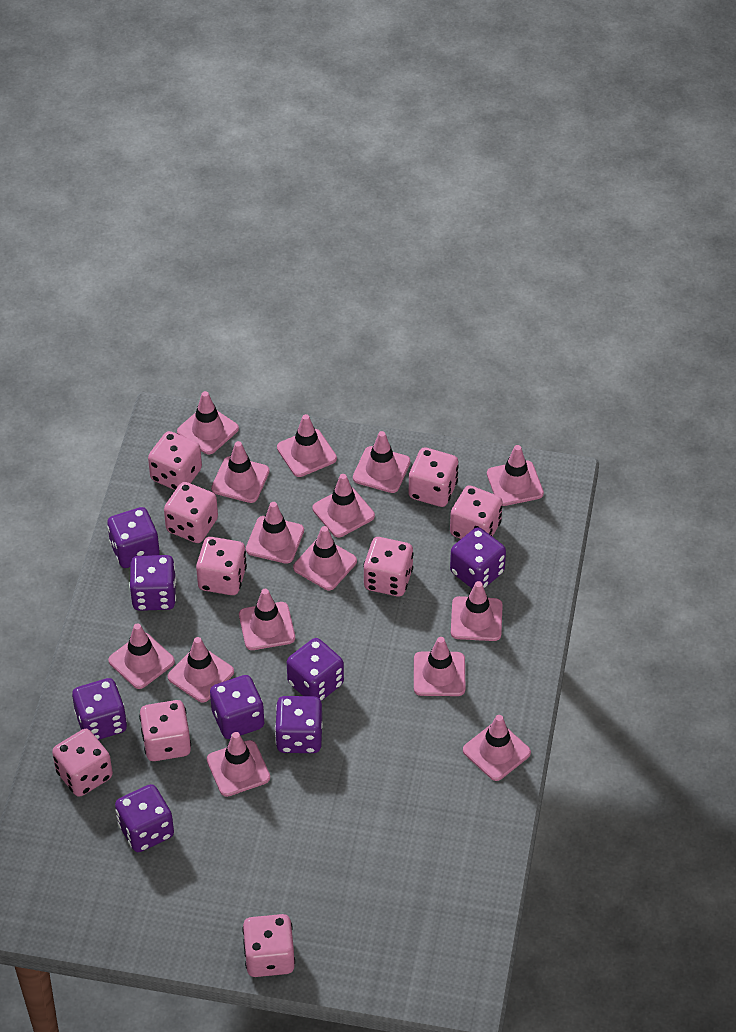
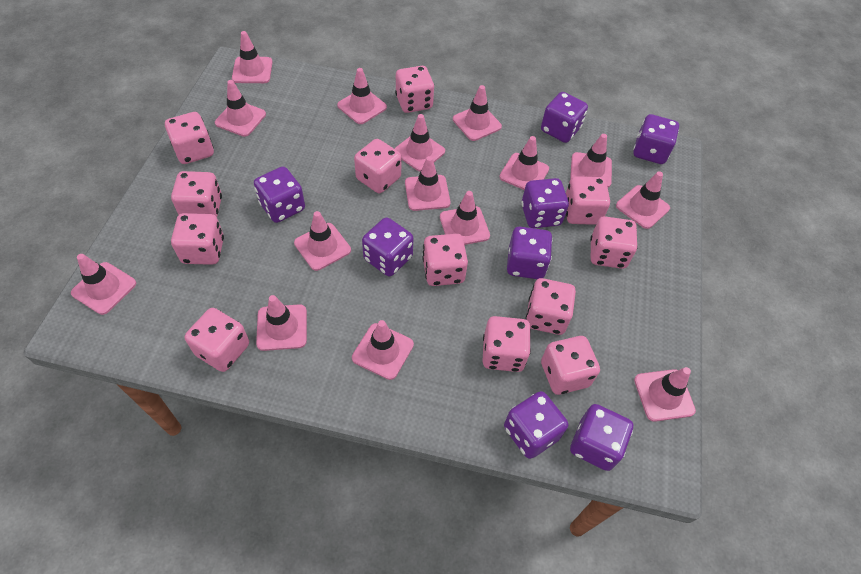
pink dice: [52,729,113,797] [139,700,191,761] [148,431,202,490] [164,482,218,543] [196,537,247,595] [242,914,295,977] [363,537,414,596] [409,448,459,507] [450,485,503,539] = 9 -> [165,112,214,164] [171,171,222,217] [171,213,224,265] [185,308,249,372] [354,139,401,193] [395,66,434,113] [422,234,468,286] [483,316,531,372] [525,278,576,335] [541,336,600,395] [566,176,610,225] [590,216,638,269] = 12

